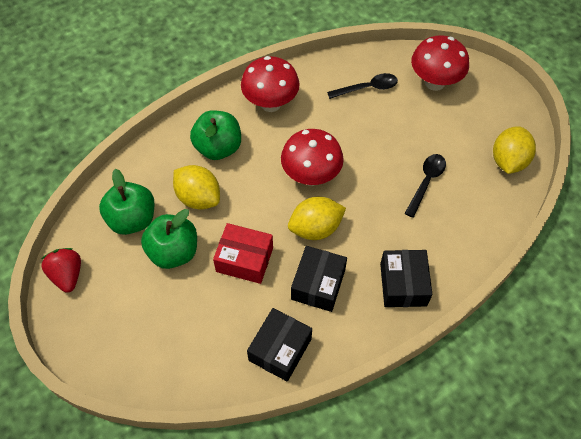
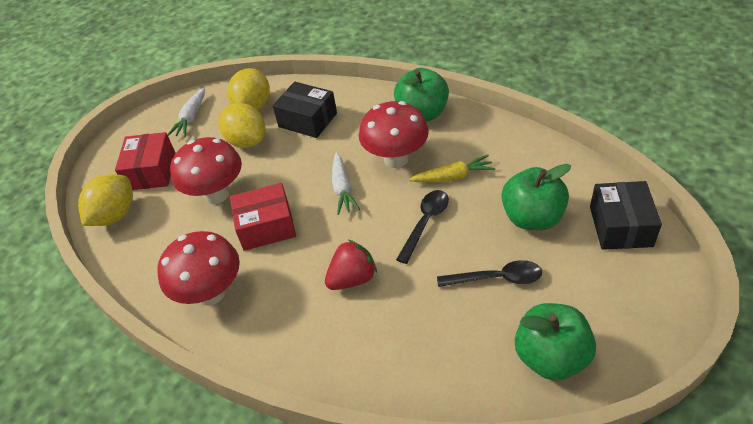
black box: [247,308,312,382] [291,246,347,312] [380,250,433,307] = 3 -> [273,82,337,138] [590,181,662,250] = 2
red box: [213,223,273,284] = 1 -> [115,132,176,190] [230,183,296,251] = 2
white carrot: none = 0 -> [167,88,205,137] [332,152,360,215] = 2
yellow carrot: none = 0 -> [409,155,495,182] = 1

